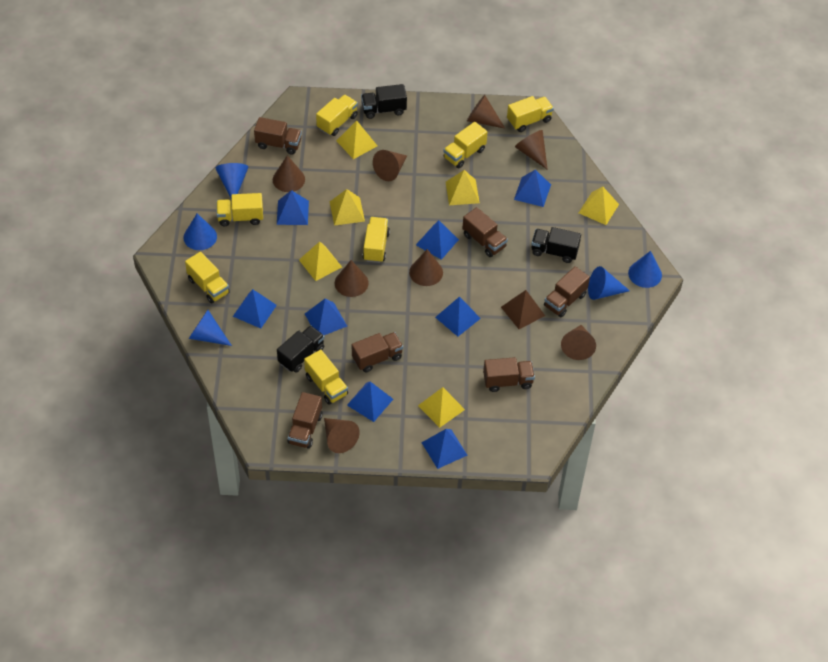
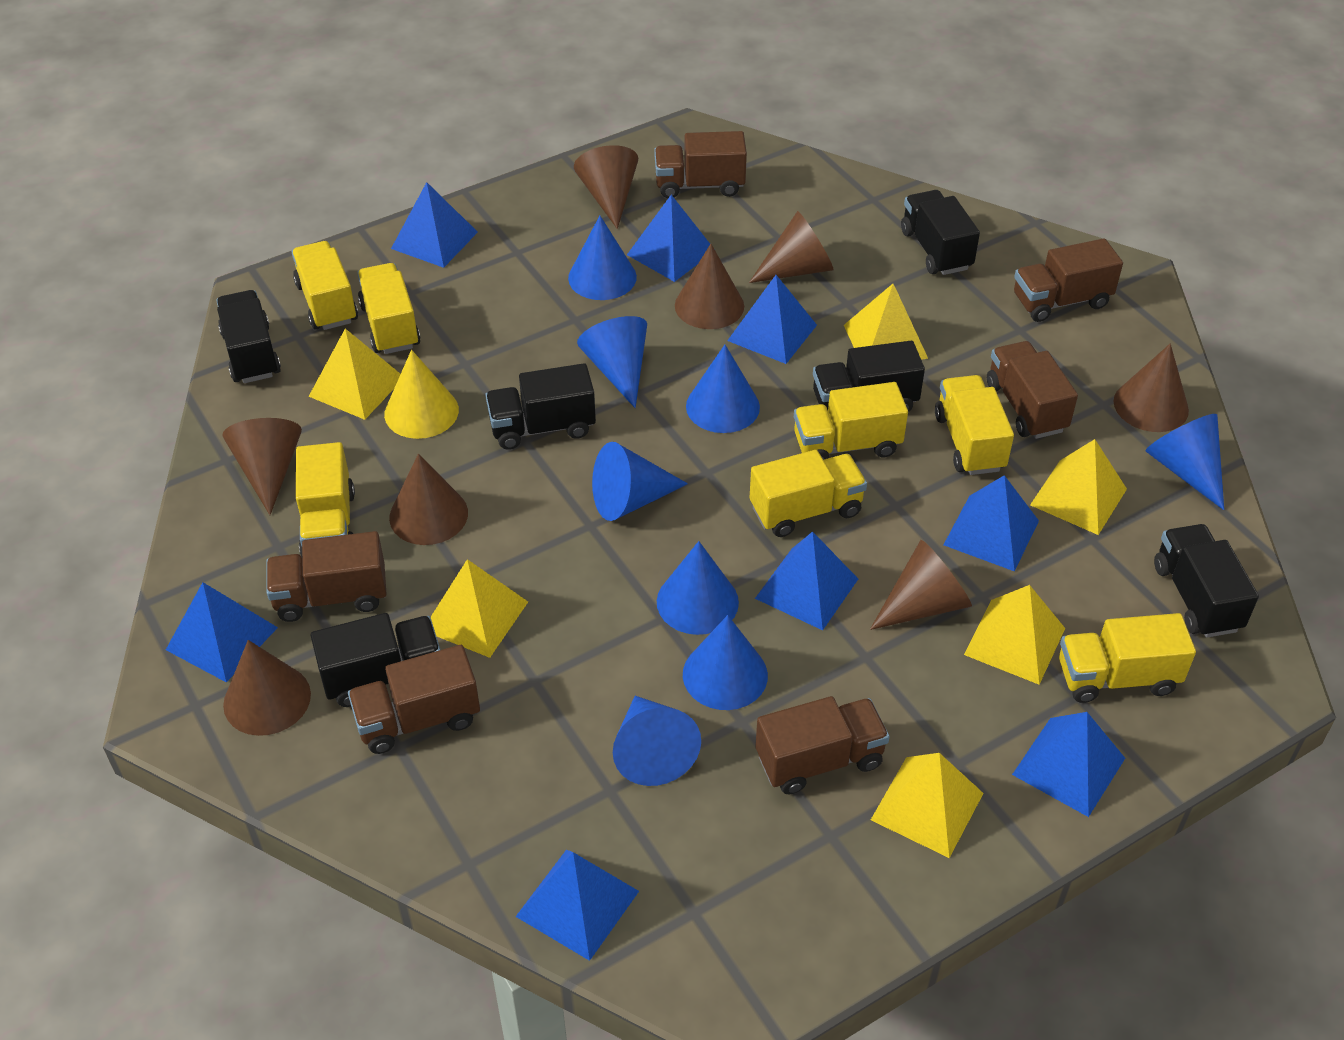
black truck: [277,325,325,373] [361,84,407,119] [531,227,581,263] = 3 -> [216,290,281,383] [310,613,440,707] [485,363,596,450] [813,341,925,412] [901,190,980,275] [1154,524,1259,638] = 6
blue cone: [184,213,217,250] [189,310,232,346] [216,163,248,198] [588,266,630,300] [628,251,662,288] = 5 -> [568,216,637,300] [577,316,647,408] [592,442,688,521] [613,696,701,786] [657,541,739,635] [683,615,768,710] [686,345,760,433] [1146,414,1224,510] = 8
brown pyramid: [501,290,545,329] = 1 -> none = 0
yellow cone: none = 0 -> [384,350,459,439] = 1

